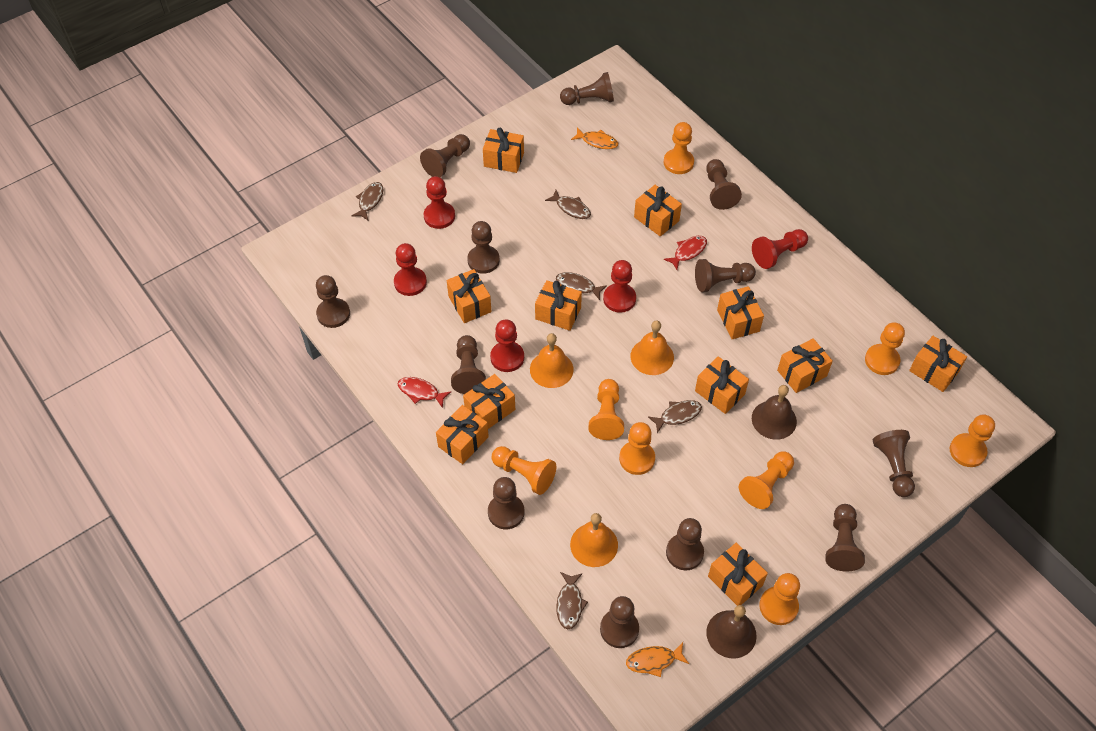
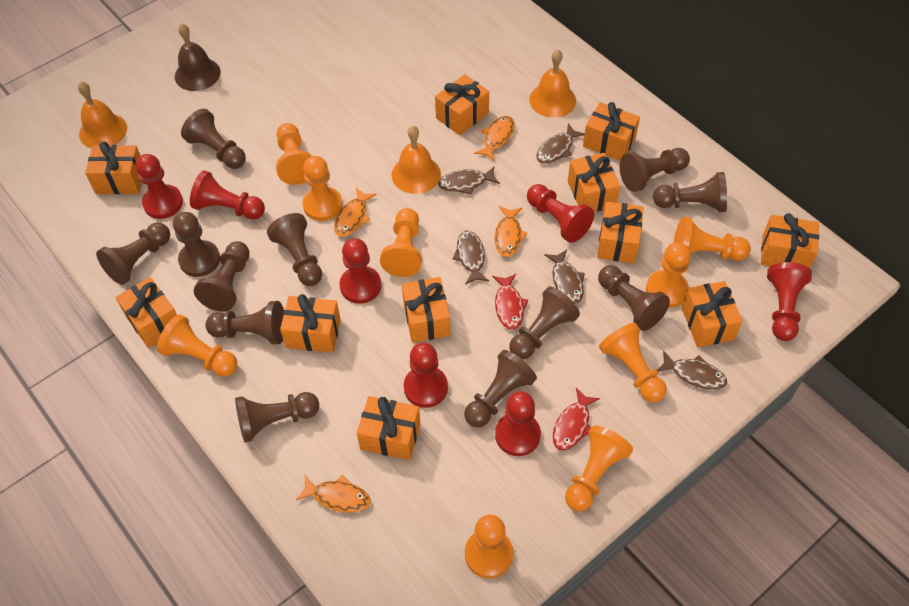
brown bell: [706,605,757,658] [752,385,797,440] = 2 -> [175,24,221,91] = 1
orange fish: [571,128,618,149] [626,642,689,677] = 2 -> [296,475,371,513] [334,188,376,237] [474,116,515,161] [495,206,528,257] = 4
orange pawn: [492,446,556,495] [588,379,624,440] [619,422,655,475] [664,122,694,174] [739,451,794,509] [759,573,800,625] [865,322,905,375] [950,414,995,467] = 8 -> [157,314,237,377] [276,123,311,185] [302,156,342,221] [380,208,422,277] [465,514,513,578] [565,425,633,511] [599,323,667,402] [646,242,691,308] [673,216,751,261] = 9
red pawn: [394,243,427,296] [424,176,455,229] [490,319,524,372] [603,260,636,313] [752,229,808,269] = 5 -> [135,154,183,219] [190,170,265,220] [339,238,381,304] [404,342,448,408] [495,391,541,456] [527,184,594,243] [767,262,812,341] = 7

